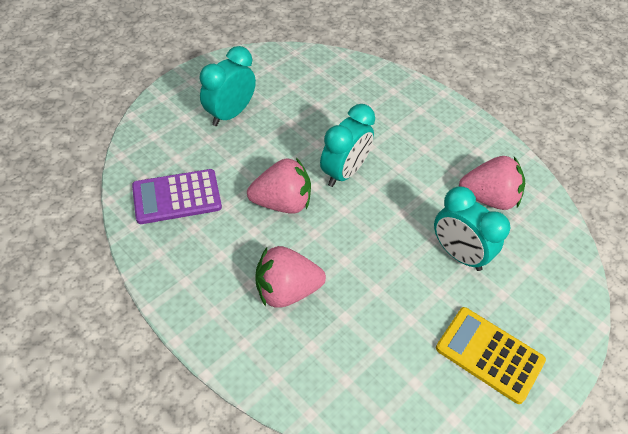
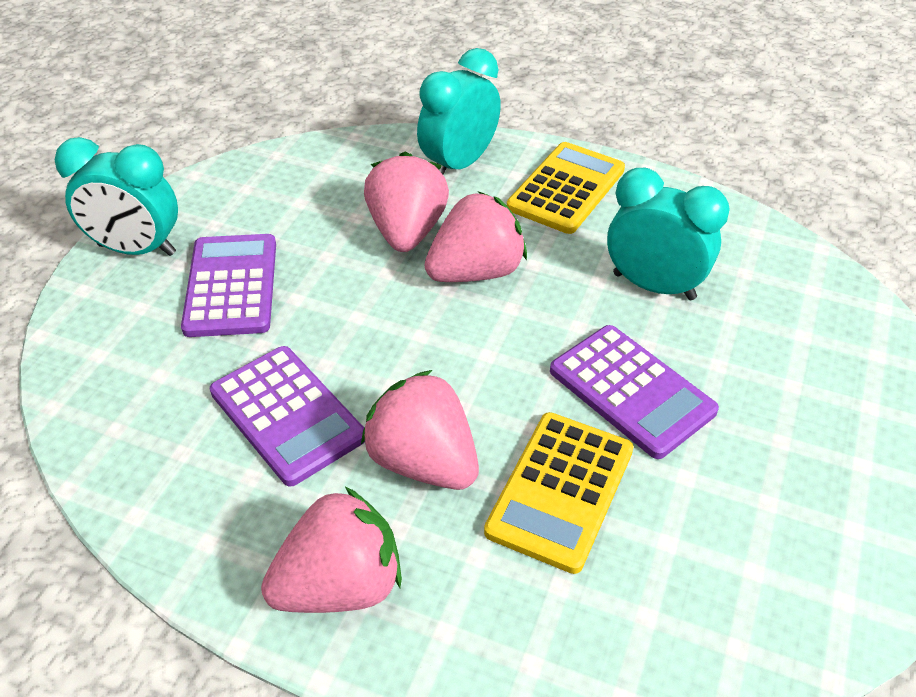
pink strawberry: [247,158,311,214] [255,246,326,308] [459,156,525,210] = 3 -> [261,487,402,613] [361,370,479,490] [364,152,449,252] [424,191,527,282] = 4
purple calculator: [132,169,222,224] = 1 -> [181,234,276,337] [210,346,365,487] [550,325,719,459] = 3
yellow calculator: [436,307,546,404] = 1 -> [484,412,634,574] [507,142,625,234] = 2

